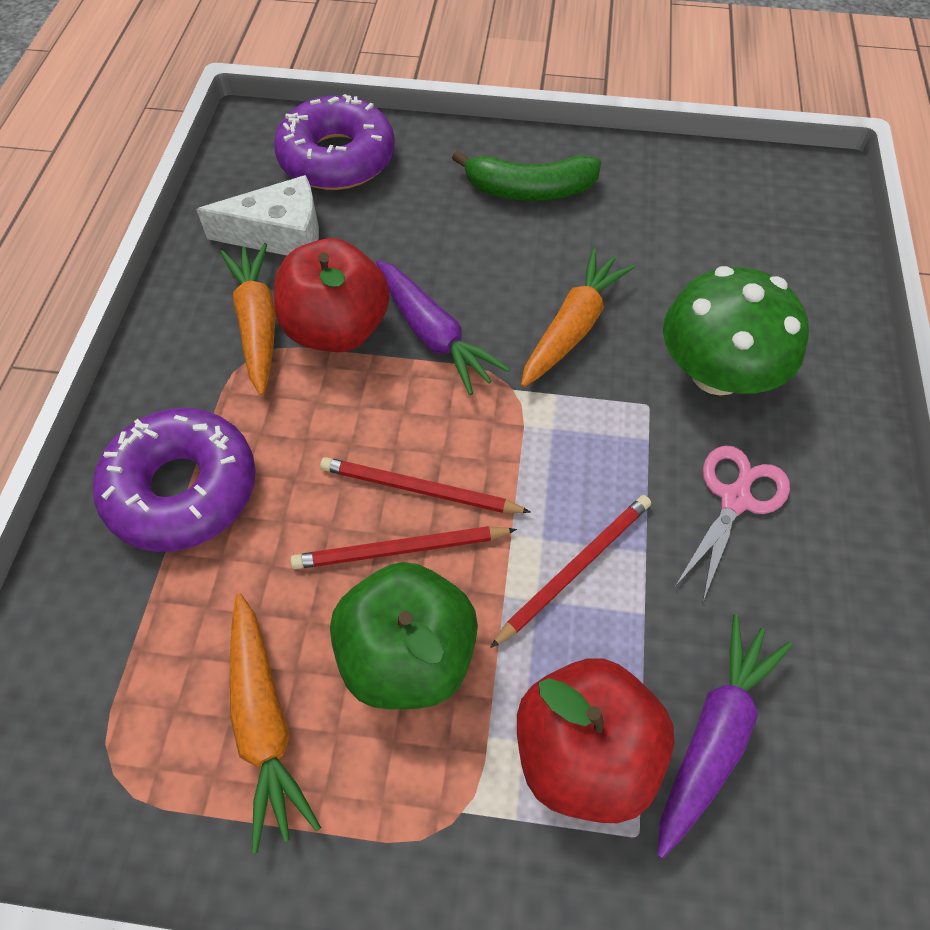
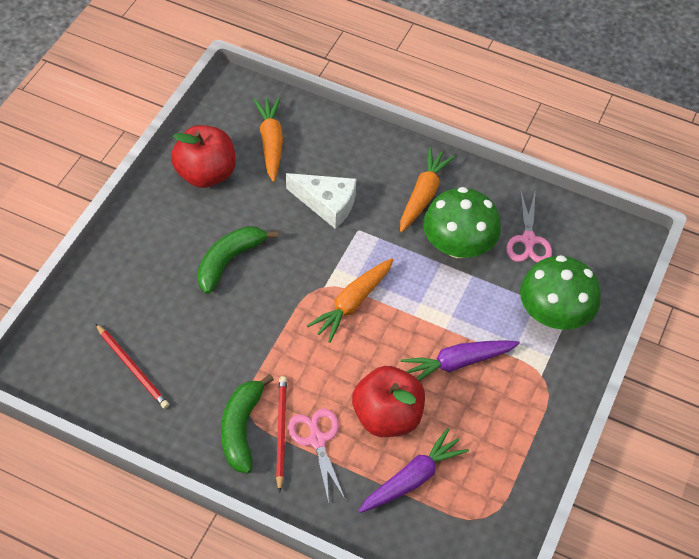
green apple: [330,562,478,709] = 1 -> none = 0
green banana: [452,150,601,201] = 1 -> [197,226,278,294] [221,374,274,474] = 2
green mushroom: [663,266,809,396] = 1 -> [423,187,501,258] [520,255,601,330] = 2
pink scissors: [676,445,790,601] = 1 -> [288,408,345,503] [506,192,552,263] = 2
purple donut: [93,408,256,552] [274,94,395,190] = 2 -> none = 0
red pencil: [290,526,517,569] [320,457,531,513] [490,495,651,648] = 3 -> [95,323,169,409] [276,376,287,493] = 2

